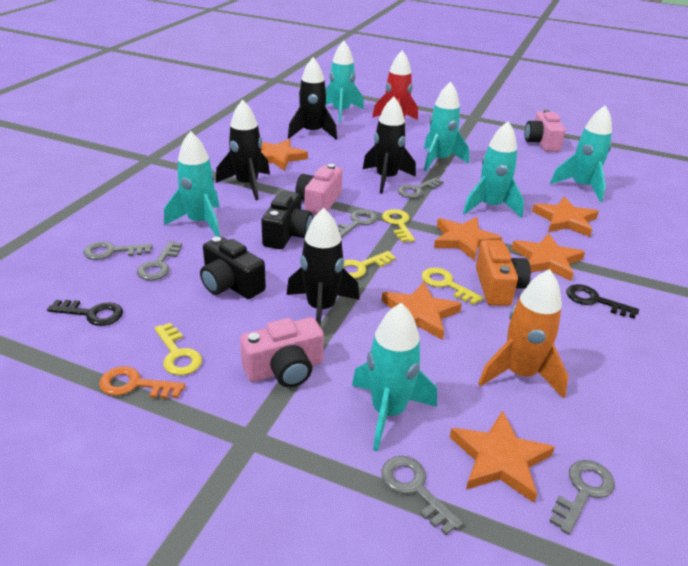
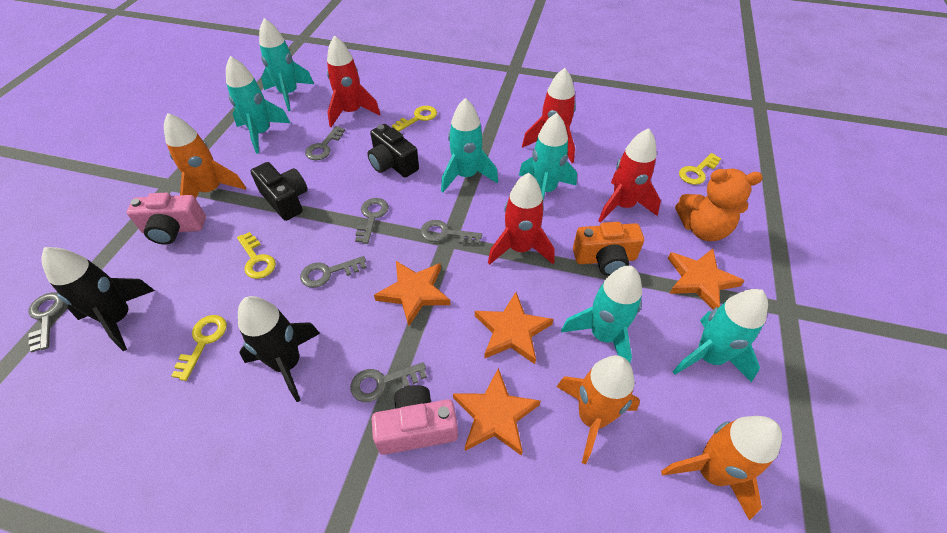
black key: [47,300,123,326] [566,284,639,319] = 2 -> none = 0
black rocket: [216,99,270,200] [287,208,360,326] [288,57,337,140] [363,96,416,194] = 4 -> [42,247,155,351] [238,296,320,402] = 2
orange key: [99,366,185,399] = 1 -> none = 0
orange rocket: [478,269,568,399] = 1 -> [164,113,246,199] [557,355,640,464] [661,416,782,520] = 3
orange star: [261,139,308,171] [382,282,462,340] [434,217,502,261] [450,411,555,503] [512,233,585,281] [532,197,599,237] = 6 -> [374,261,451,326] [453,368,541,456] [475,292,554,364] [668,249,745,309] = 4
orange teddy bear: none = 0 -> [675,169,763,241] = 1
pink camera: [240,317,324,387] [295,164,342,216] [524,109,566,152] = 3 -> [127,193,206,245] [372,385,458,455] = 2
red rocket: [372,50,418,120] = 1 -> [327,35,380,127] [488,173,555,265] [522,68,576,163] [598,128,661,223] = 4

